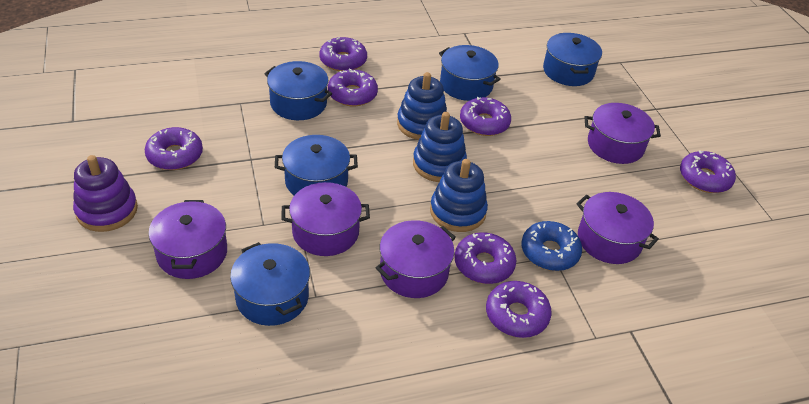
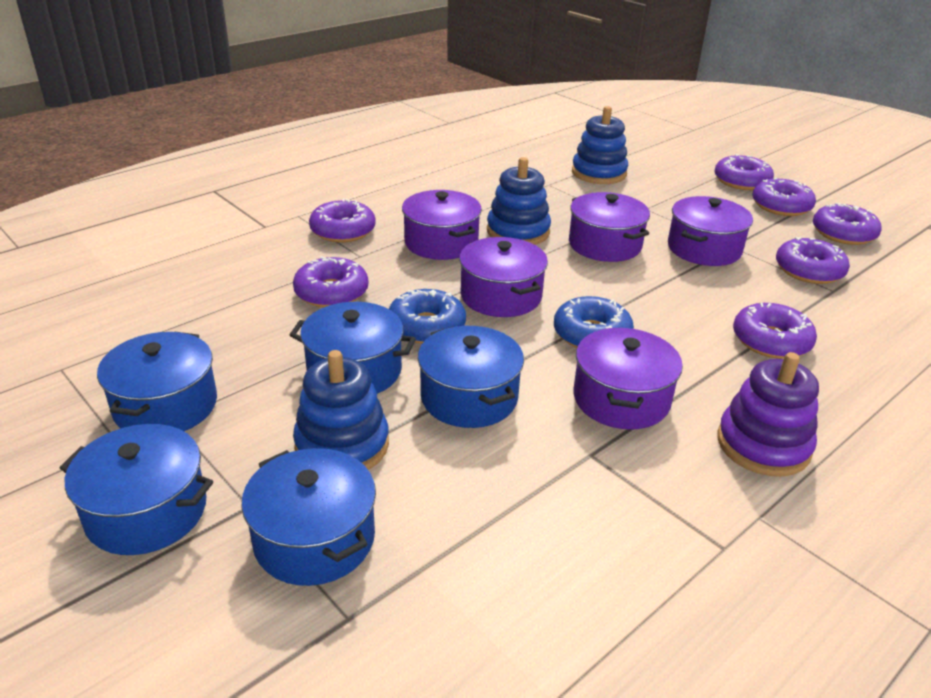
blue donut: [521,221,582,271] = 1 -> [389,289,466,344] [554,296,634,348] = 2

